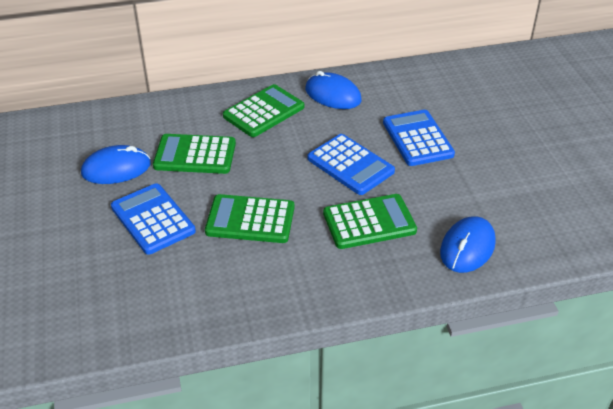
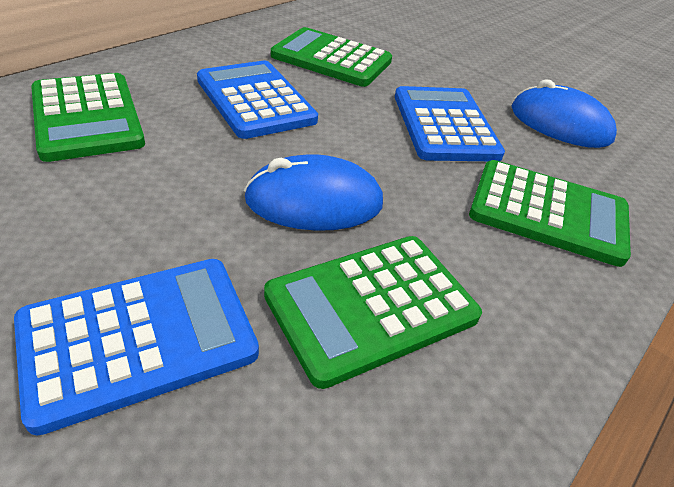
blue mouse: [81,145,151,184] [305,71,361,109] [440,216,496,273] = 3 -> [244,154,383,231] [512,79,617,148] = 2

